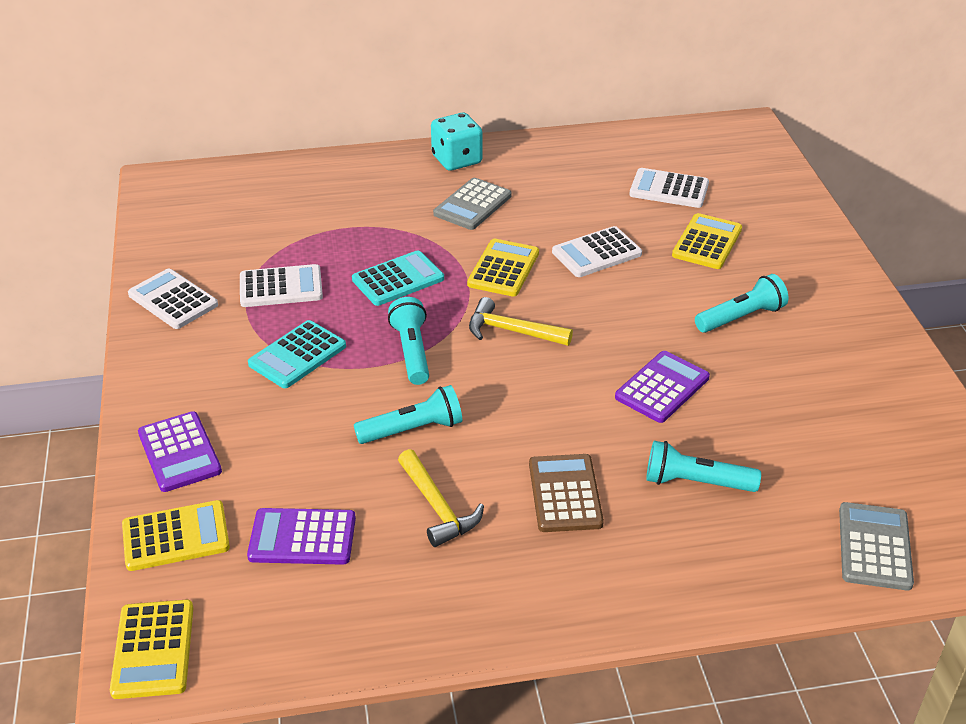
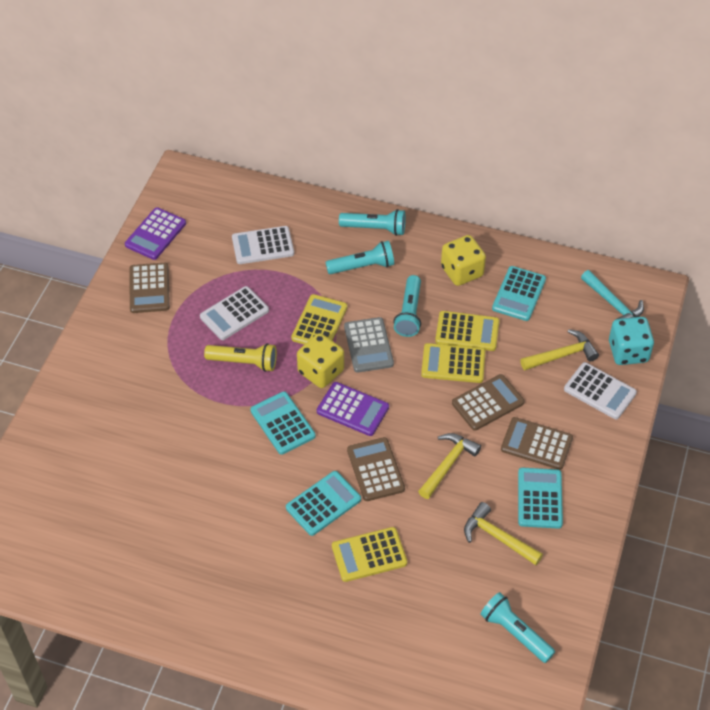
brown calculator: [529,454,604,532] = 1 -> [129,263,170,313] [347,437,405,501] [452,374,525,431] [501,417,573,470] = 4
grey calculator: [433,178,512,230] [839,502,914,590] = 2 -> [344,317,394,373] = 1
purple calculator: [138,411,222,492] [247,508,356,565] [615,351,710,423] = 3 -> [125,207,186,260] [317,382,389,436] = 2
turquoise calculator: [248,320,346,388] [352,250,444,306] = 2 -> [250,391,316,455] [286,471,361,536] [492,266,546,321] [518,468,563,529] = 4
turquoise hammer: none = 0 -> [581,270,644,320] = 1
white calculator: [128,268,218,329] [240,264,323,307] [552,226,642,277] [629,168,709,208] = 4 -> [200,286,269,340] [232,226,294,264] [564,362,637,419] = 3
yellow dice: none = 0 -> [297,333,344,388] [441,235,486,286] = 2
yellow flashlight: none = 0 -> [204,343,277,372] = 1
yellow hammer: [398,449,484,547] [469,297,573,346] = 2 -> [418,433,481,499] [464,502,543,565] [520,329,599,370] = 3

